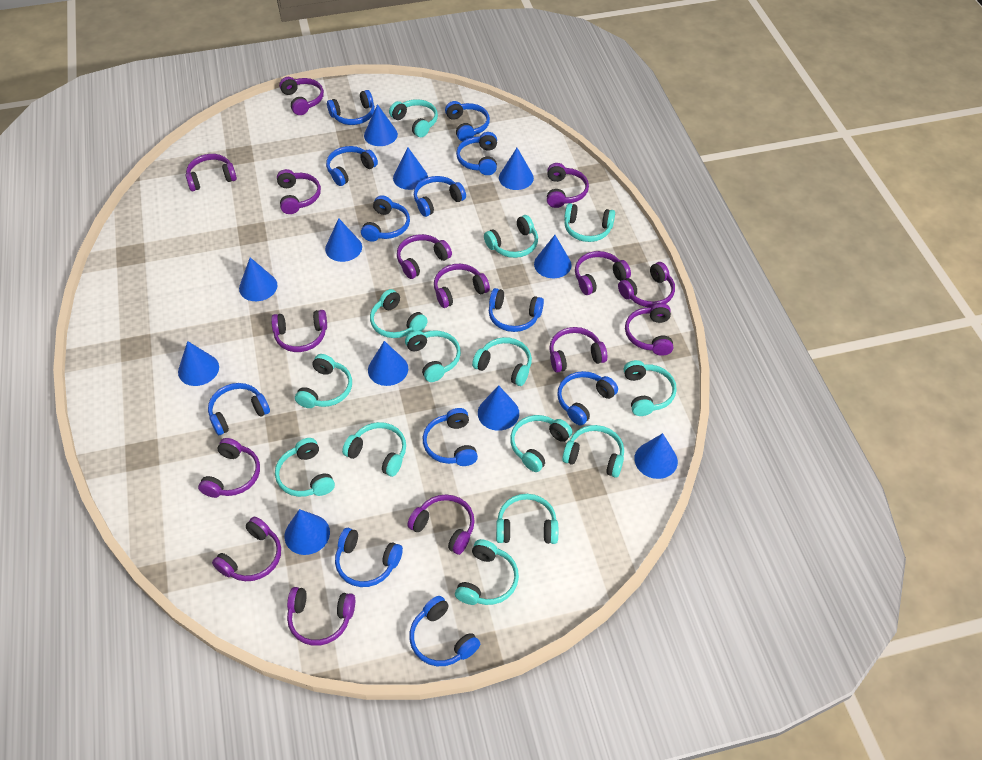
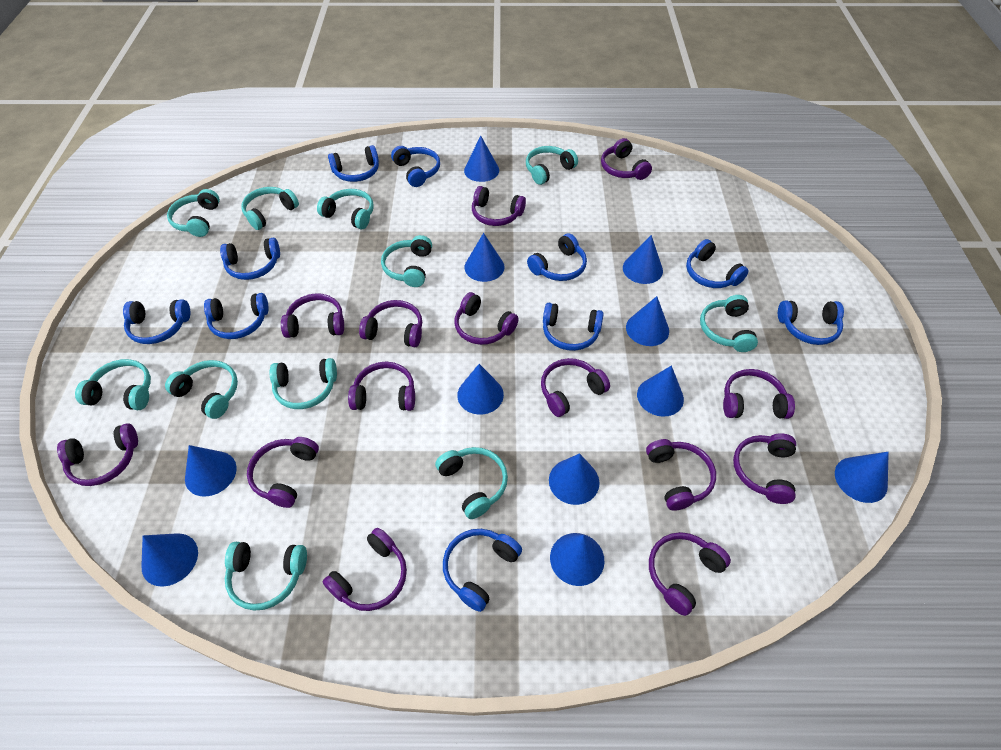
blue headphones: [208,383,270,435] [326,146,378,186] [327,90,375,125] [335,528,403,587] [361,195,410,242] [409,596,480,666] [414,176,466,217] [423,408,478,466] [445,101,490,142] [456,132,497,175] [489,288,544,332] [557,371,618,425] = 12 -> [123,299,190,344] [204,293,269,339] [220,238,280,280] [328,145,379,182] [391,146,440,187] [443,529,522,612] [527,233,587,281] [543,303,603,351] [686,239,749,288] [778,301,844,345] = 10
purple headphones: [185,154,237,191] [198,438,260,498] [212,517,281,581] [271,310,327,352] [277,169,321,214] [279,77,324,115] [287,587,355,646] [397,234,452,279] [407,495,475,555] [434,264,490,308] [547,163,589,208] [549,327,607,373] [575,251,631,295] [618,262,675,307] [625,303,673,356] = 15 -> [57,423,138,486] [247,437,319,508] [281,293,344,338] [323,528,407,611] [348,362,415,411] [359,300,422,347] [454,292,519,345] [472,186,526,226] [541,358,610,417] [601,138,652,180] [646,439,716,511] [649,532,731,616] [723,369,795,419] [733,433,796,504] = 14
turquoise headphones: [275,438,335,497] [295,354,352,408] [342,422,406,477] [370,289,428,338] [389,99,438,137] [405,330,461,382] [455,539,519,605] [472,337,532,386] [484,215,538,258] [496,494,558,544] [510,415,572,472] [562,425,624,478] [564,203,615,242] [624,360,677,416] = 14 -> [75,359,151,410] [165,360,238,419] [167,189,220,237] [225,542,307,611] [241,187,299,230] [270,358,337,409] [317,189,374,229] [381,235,432,287] [435,447,508,519] [526,146,578,185] [700,295,758,352] = 11

